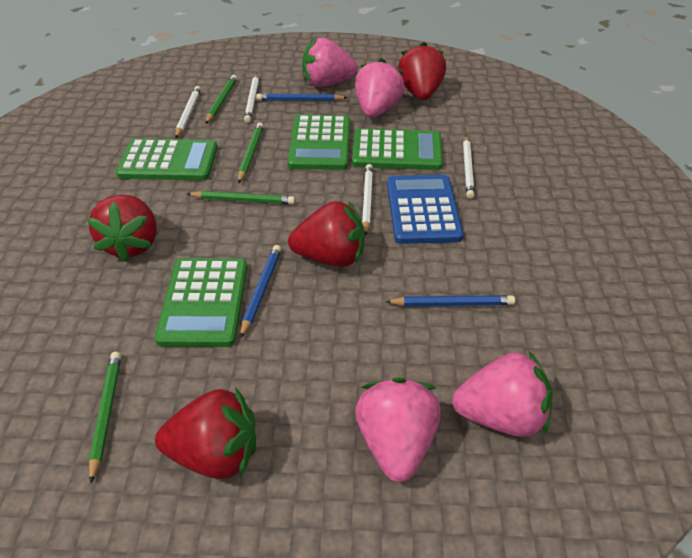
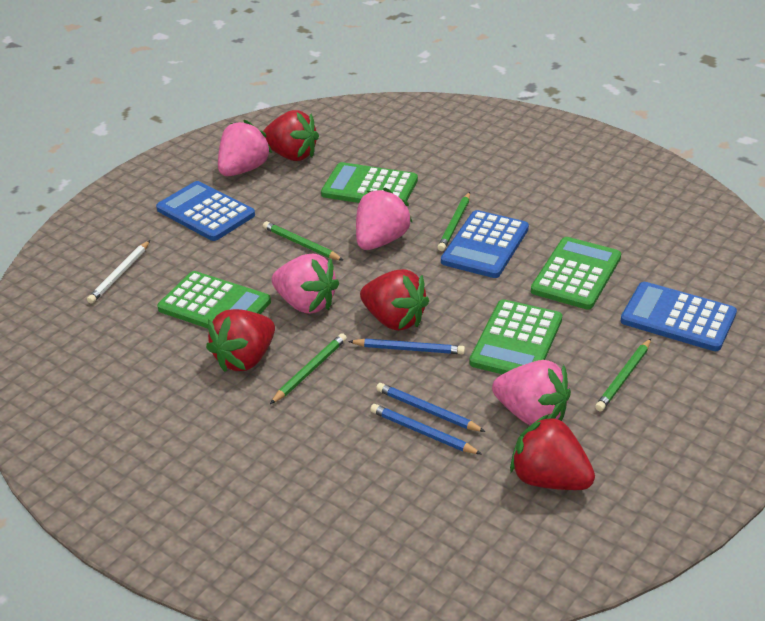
blue calculator: [387,175,463,244] = 1 -> [156,181,255,241] [441,210,529,278] [621,282,737,351] = 3
white pencil: [175,86,201,138] [244,74,259,123] [362,164,373,236] [463,136,475,199] = 4 -> [87,240,150,304] = 1

